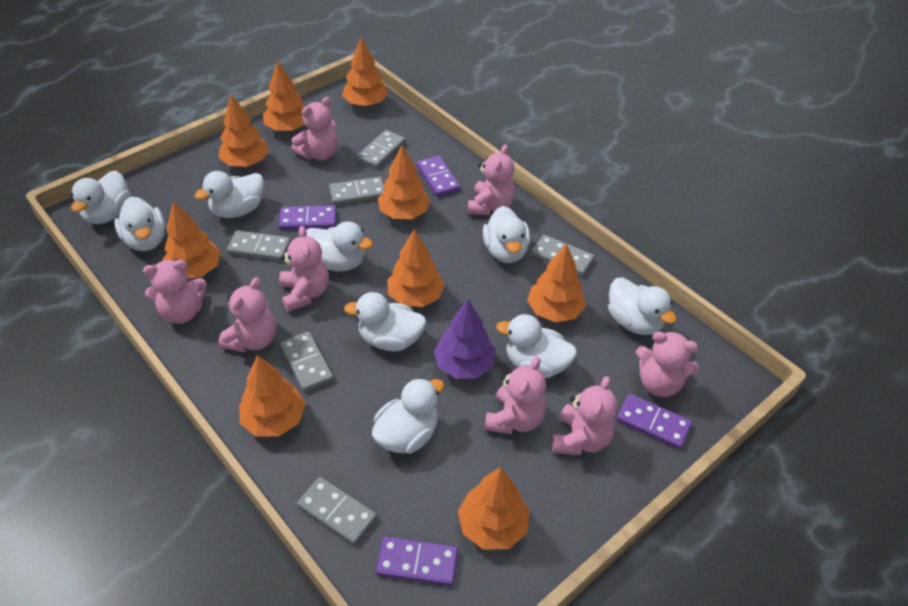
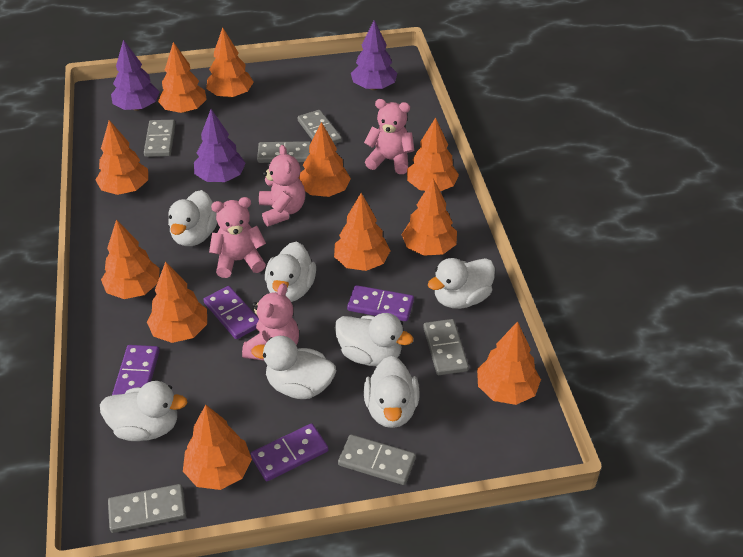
orange tree: [163,201,221,279] [219,94,269,167] [239,355,305,436] [263,60,305,132] [342,37,388,107] [378,145,430,219] [387,229,445,307] [458,467,530,550] [527,244,586,322] = 9 -> [96,120,148,195] [101,220,160,299] [147,261,207,343] [158,42,207,113] [183,405,252,490] [207,28,254,98] [299,122,351,197] [334,193,391,271] [401,179,457,256] [407,117,459,191] [477,321,541,405] = 11
pink teddy bear: [143,260,207,324] [218,277,276,352] [279,226,329,312] [291,97,338,160] [468,144,515,215] [484,357,546,434] [552,376,617,455] [636,331,699,397] = 8 -> [209,197,266,278] [242,283,299,360] [259,145,305,226] [364,99,414,174] = 4
purple tree: [434,299,495,379] = 1 -> [111,40,159,111] [194,109,246,182] [351,20,397,90] = 3
white duck: [71,170,131,224] [114,197,166,251] [194,171,264,218] [306,221,373,271] [344,292,426,351] [372,378,444,454] [483,206,530,263] [496,314,577,378] [608,277,677,335] = 9 -> [100,381,187,441] [168,190,217,246] [252,336,336,399] [265,242,316,302] [335,313,413,366] [364,356,420,428] [427,258,495,309] = 7

